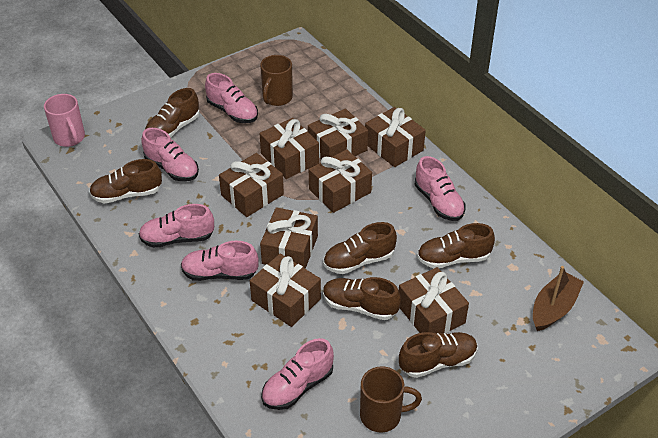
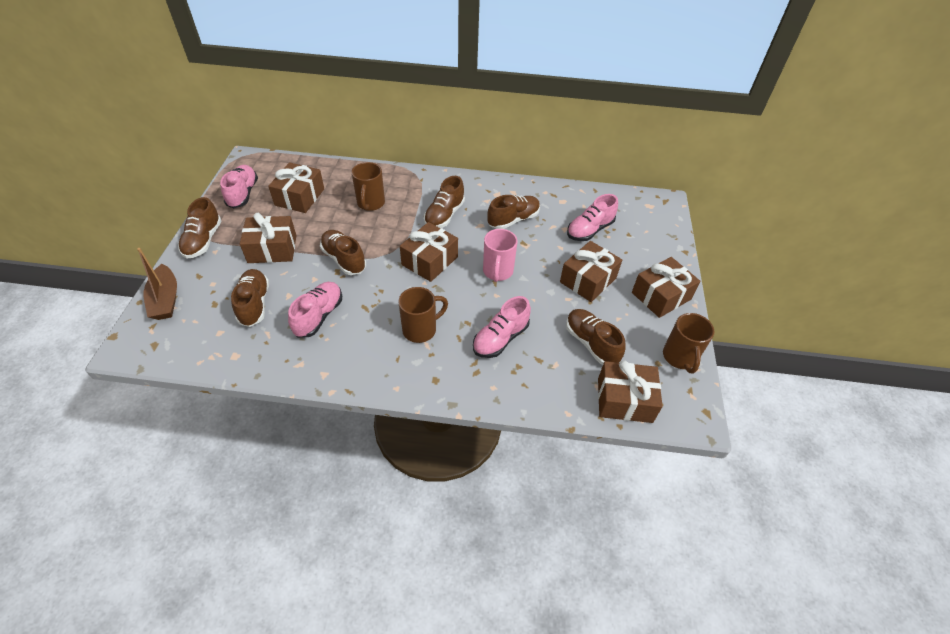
brown gift: [219,153,284,217] [250,253,321,327] [260,118,319,179] [260,207,318,269] [308,109,368,159] [309,149,372,213] [365,107,426,167] [399,267,469,333] = 8 -> [240,213,296,263] [268,162,324,213] [400,222,458,282] [560,241,622,302] [598,360,663,423] [632,257,701,318] = 6
brown mug: [260,55,293,106] [360,366,422,433] = 2 -> [351,162,385,211] [398,287,448,343] [663,313,714,373] = 3
pink shoe: [139,204,214,248] [141,128,199,181] [181,241,259,281] [205,73,258,123] [261,338,334,410] [415,156,465,221] = 6 -> [220,165,258,208] [288,282,342,338] [473,296,531,358] [567,194,618,241] = 4

